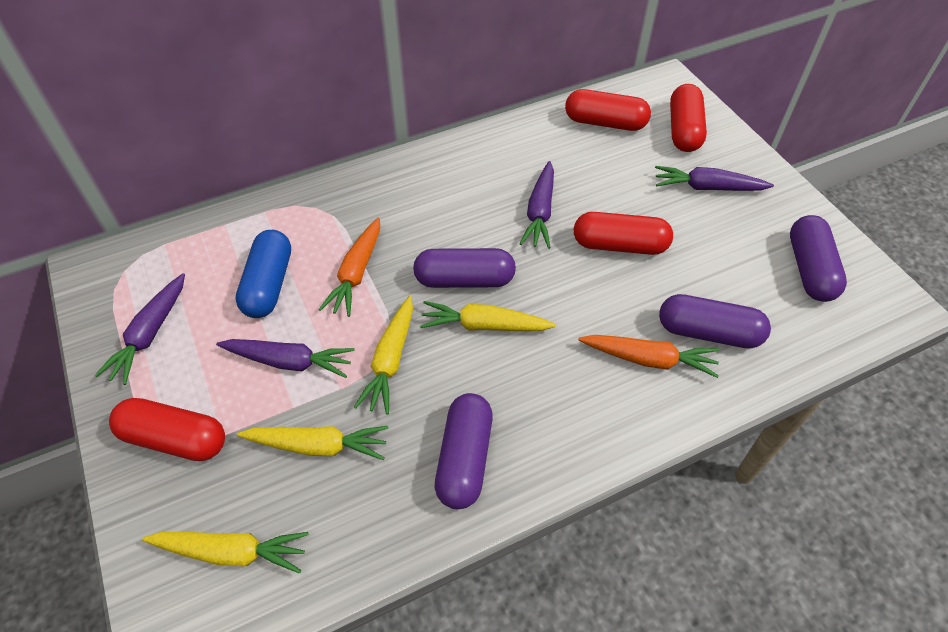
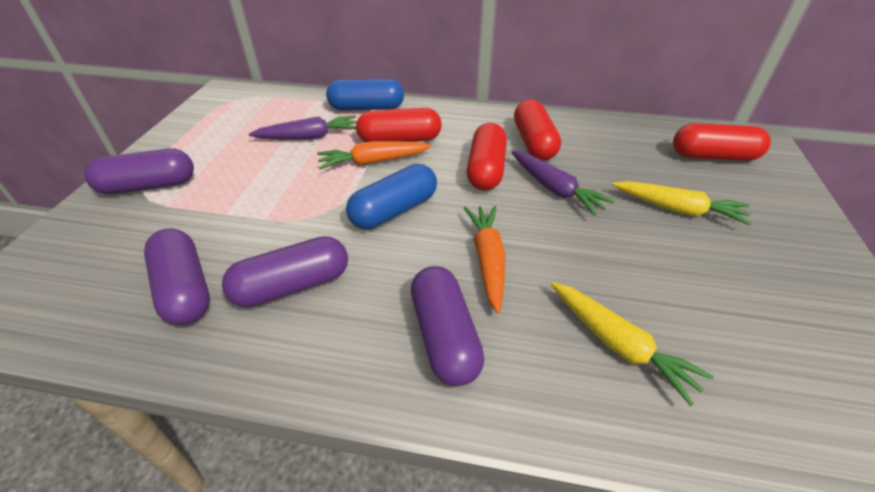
blue capsule: [235,230,291,318] = 1 -> [326,79,404,111] [346,164,437,229] = 2
purple carrot: [94,273,185,385] [216,339,355,378] [520,161,554,249] [655,166,774,191] = 4 -> [249,115,357,140] [511,150,615,216] = 2
yellow carrot: [142,532,309,574] [237,426,389,460] [354,296,413,415] [420,301,556,331] = 4 -> [551,282,714,406] [612,181,752,226] = 2

